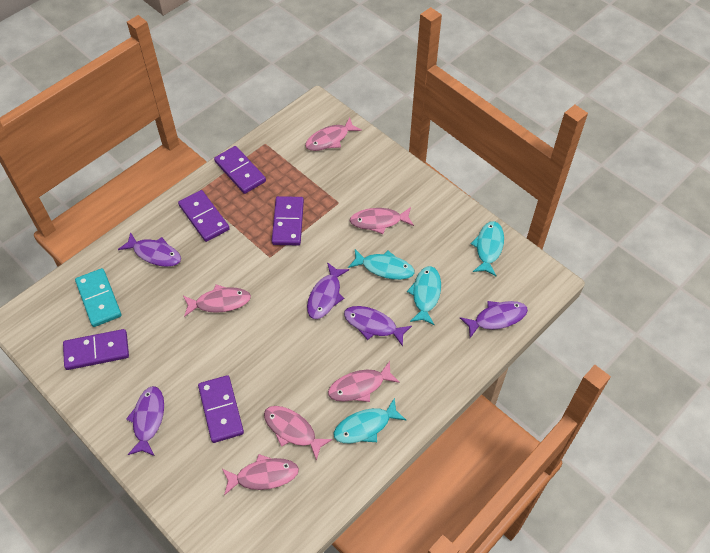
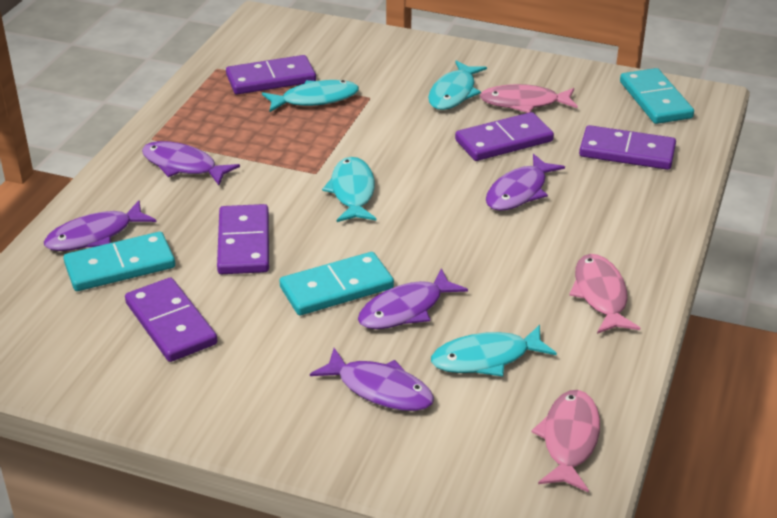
pink fish: [183,284,251,317] [222,454,299,495] [264,406,333,461] [305,117,362,151] [328,361,400,402] [350,207,414,234] = 6 -> [480,84,578,113] [531,390,600,493] [569,254,640,334] = 3
turquoise domino: [75,268,122,327] = 1 -> [64,232,175,291] [279,252,394,315] [620,68,694,124] = 3

